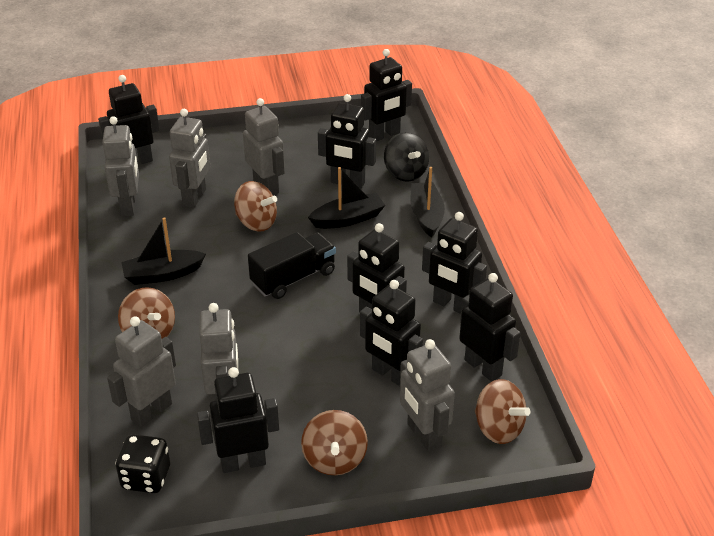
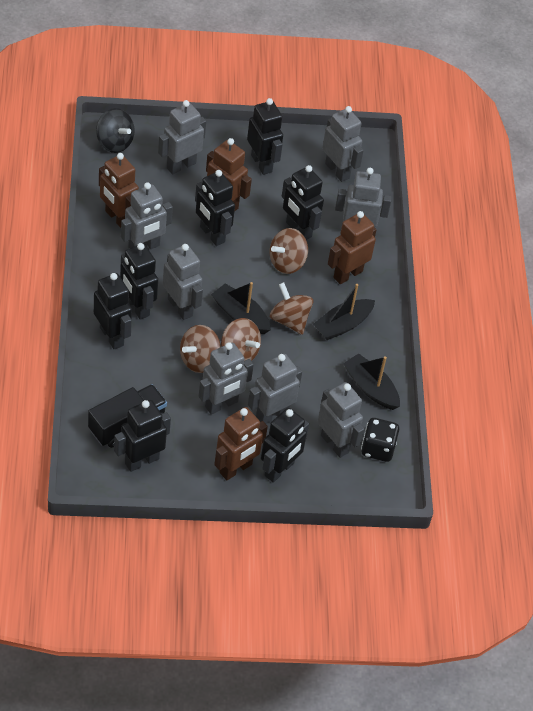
black robot: [98,75,159,164] [197,367,279,473] [318,94,376,189] [347,223,407,312] [360,280,423,386] [361,49,412,141] [422,212,487,314] [459,273,521,382] = 8 -> [94,273,132,349] [114,400,171,472] [120,243,158,319] [195,170,235,246] [247,98,283,175] [261,408,309,483] [282,165,324,240] = 7
brown robot: none = 0 -> [99,153,139,228] [206,138,252,212] [214,407,268,480] [328,211,377,284] = 4
grey robot: [102,116,139,216] [107,316,176,427] [169,109,211,208] [199,303,238,401] [243,98,285,195] [400,339,455,452] = 6 -> [121,182,173,249] [158,100,206,174] [163,244,203,320] [199,342,254,414] [248,354,302,424] [318,382,365,458] [322,106,364,182] [335,168,392,227] = 8

